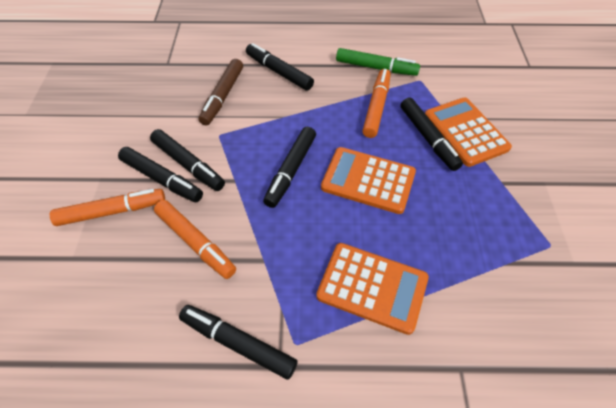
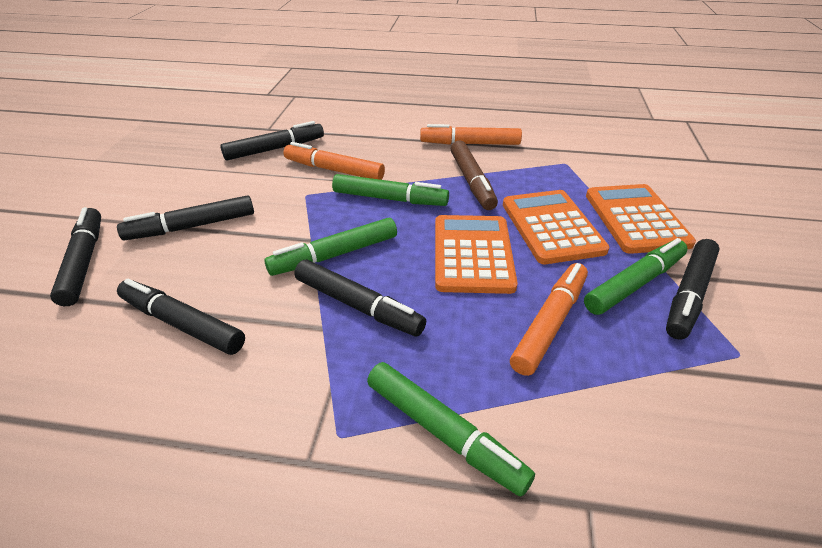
green marker: [336,48,420,76] = 1 -> [264,218,397,276] [332,174,449,206] [367,362,535,496] [584,238,688,315] = 4

